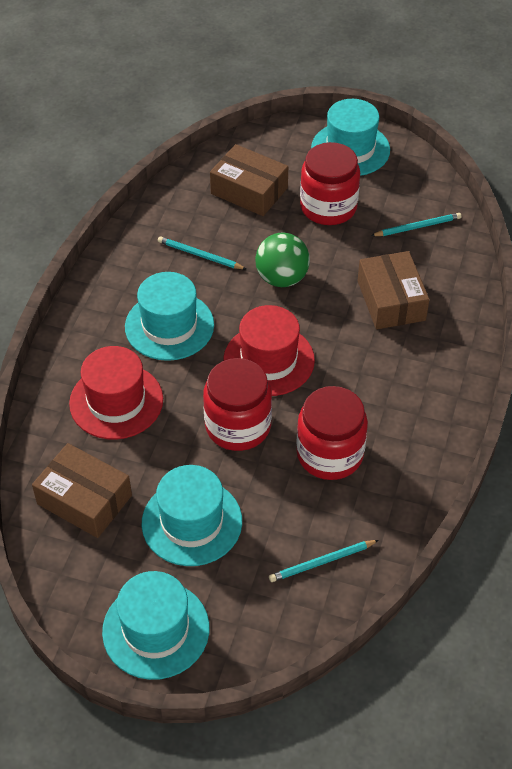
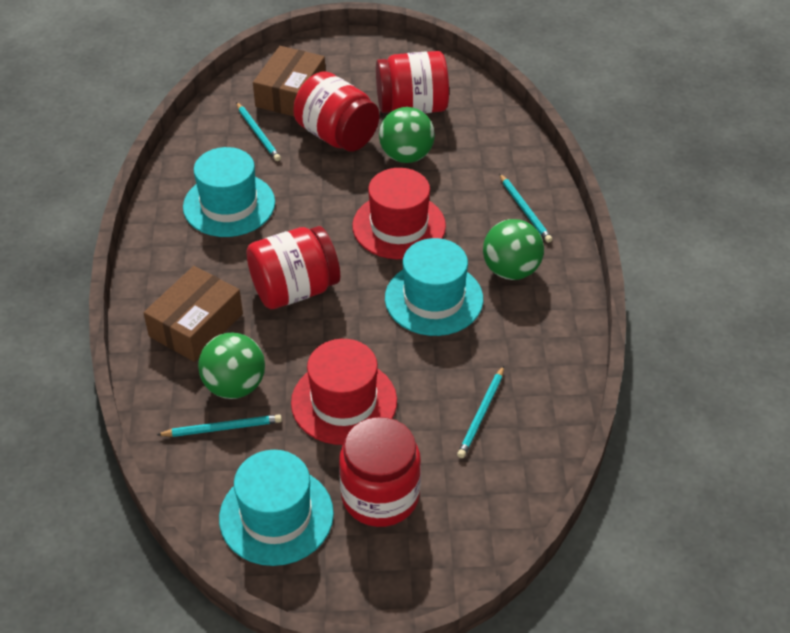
brown box: [32,443,132,538] [210,144,288,216] [358,251,430,329] = 3 -> [143,266,243,362] [253,46,325,116] = 2
green ball: [255,233,310,287] = 1 -> [198,333,265,399] [379,107,435,163] [483,219,544,280] = 3
red jar: [203,358,272,451] [296,386,368,480] [300,142,360,225] = 3 -> [247,226,340,309] [293,71,379,151] [339,417,421,527] [376,51,449,113] = 4
turquoise hat: [102,571,209,680] [125,272,214,361] [142,465,242,566] [311,99,390,176] = 4 -> [183,147,275,237] [219,450,334,566] [385,238,483,336] = 3
turquoise pencil: [158,236,246,269] [269,540,379,582] [371,213,462,236] = 3 -> [157,414,282,437] [236,102,281,161] [457,366,504,458] [499,173,552,243] = 4

